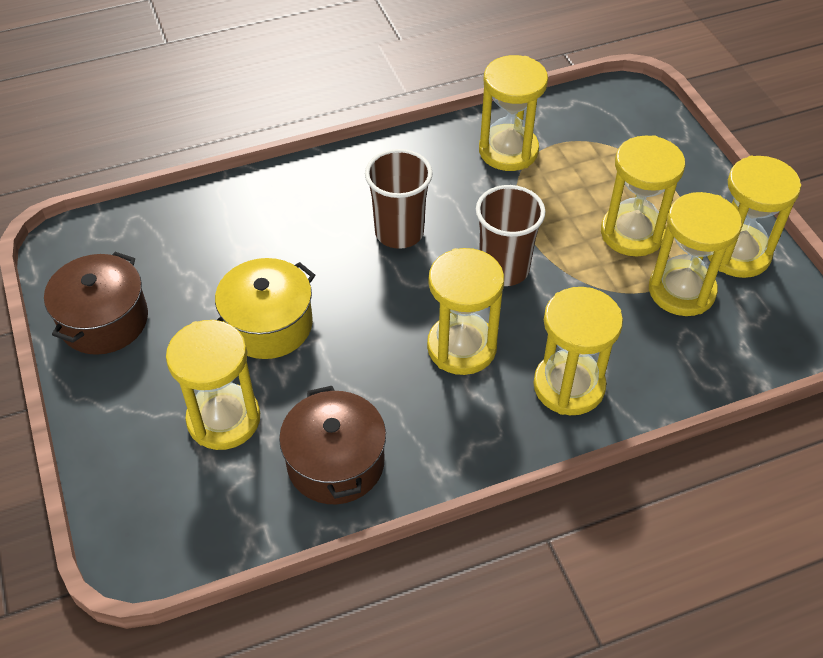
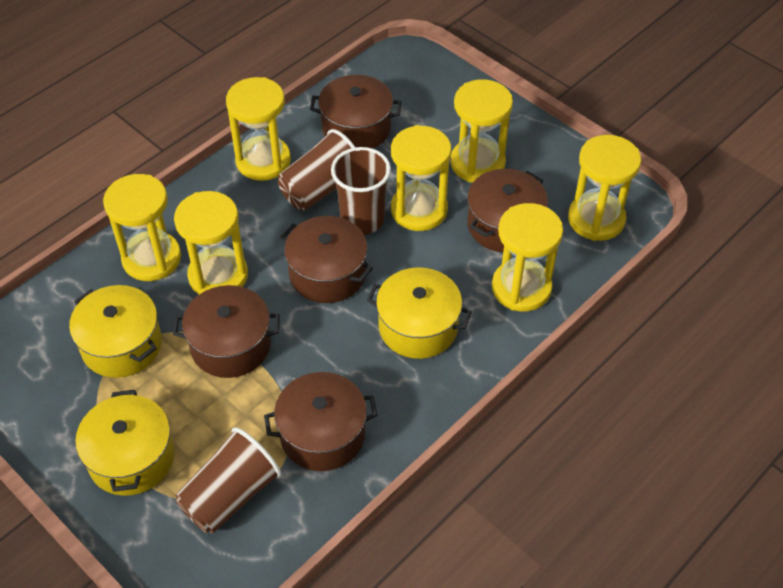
brown cup: [365,149,433,249] [476,185,546,286] = 2 -> [175,427,281,533] [278,129,355,210] [331,147,391,235] = 3
brown pot: [44,252,148,355] [279,386,386,504] = 2 -> [173,285,280,378] [264,372,378,471] [280,216,373,303] [310,75,401,149] [467,169,548,253] = 5
yellow pot: [215,258,315,359] = 1 -> [69,285,162,378] [75,390,175,496] [367,267,472,359] = 3

